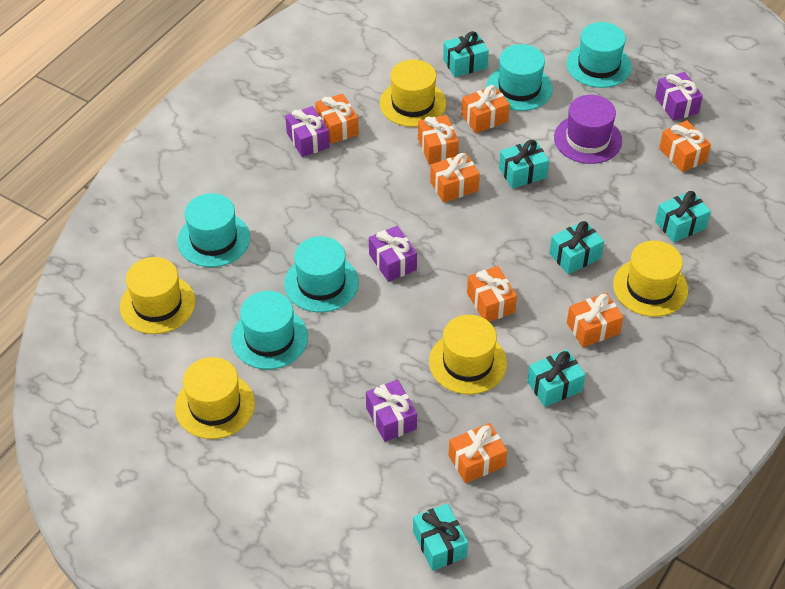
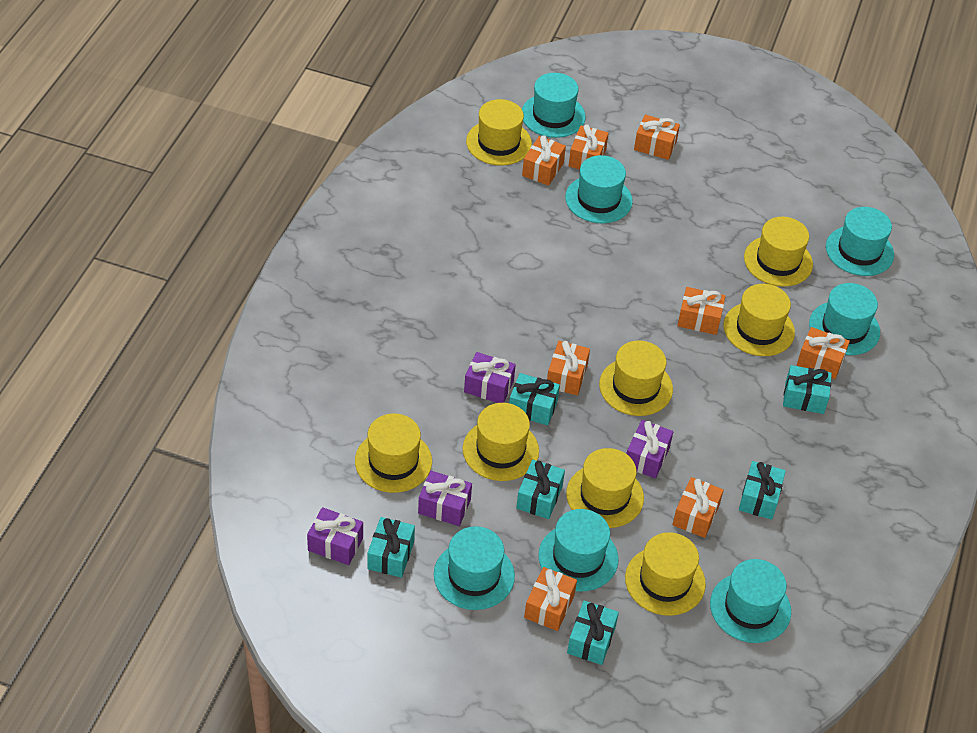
purple hat: [554,95,622,164] = 1 -> none = 0
turquoise hat: [177,193,250,267] [231,291,308,369] [284,236,359,312] [486,44,553,111] [566,22,632,88] = 5 -> [434,526,515,610] [522,73,586,138] [538,509,618,592] [565,155,633,223] [710,559,791,643] [809,283,880,355] [826,207,894,276] = 7
yellow hat: [120,257,195,334] [175,357,255,439] [380,60,446,127] [429,315,507,395] [613,241,688,317] = 5 -> [355,414,432,493] [463,403,539,481] [466,99,532,165] [566,448,644,528] [599,340,673,416] [625,532,706,616] [724,284,795,356] [744,217,813,287] = 8

